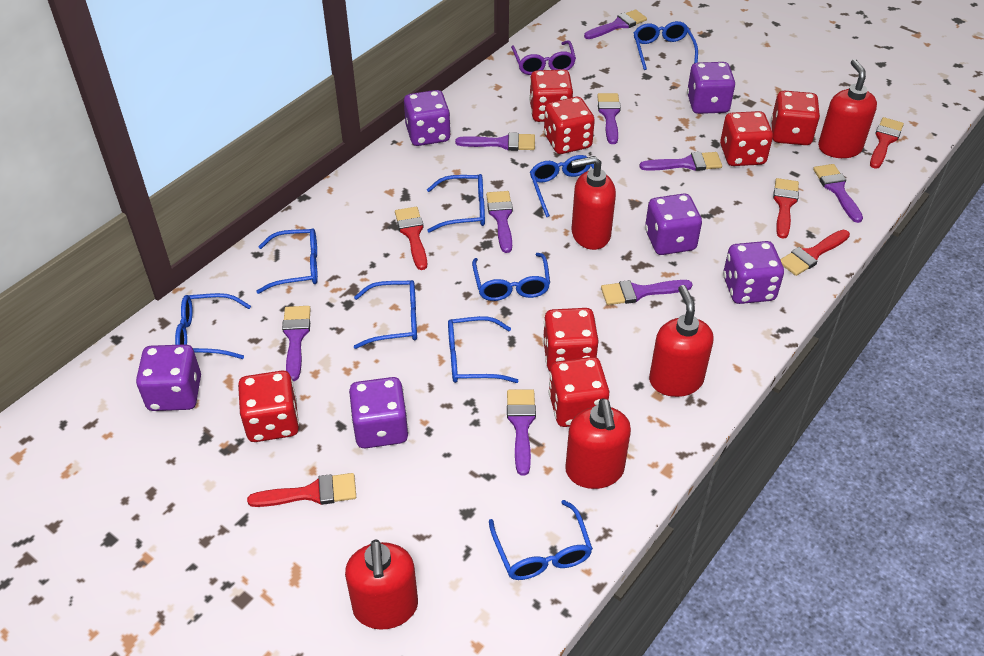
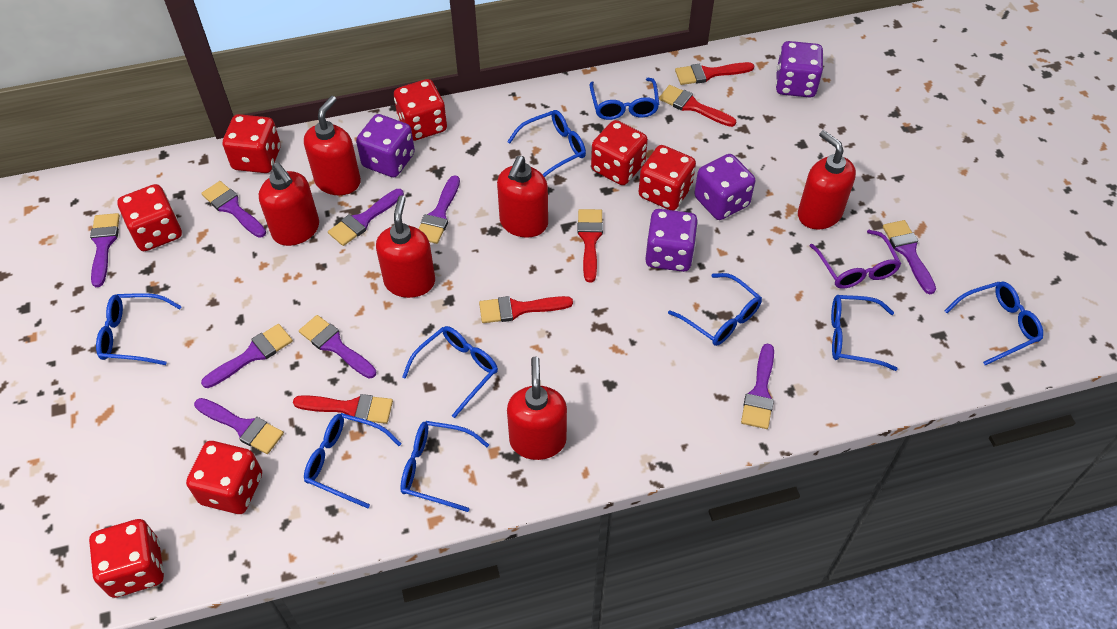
purple dice: [136,344,201,411] [349,377,409,448] [404,90,451,146] [645,194,702,255] [687,62,735,114] [723,241,784,304] = 6 -> [356,114,415,177] [645,209,698,272] [694,154,755,220] [776,41,823,97] = 4
red soap dispenser: [345,539,418,630] [565,398,631,489] [571,156,616,250] [649,285,714,397] [818,59,877,158] = 5 -> [259,163,319,246] [304,96,361,195] [376,195,435,298] [497,156,548,238] [507,356,567,460] [798,130,856,230] = 6

